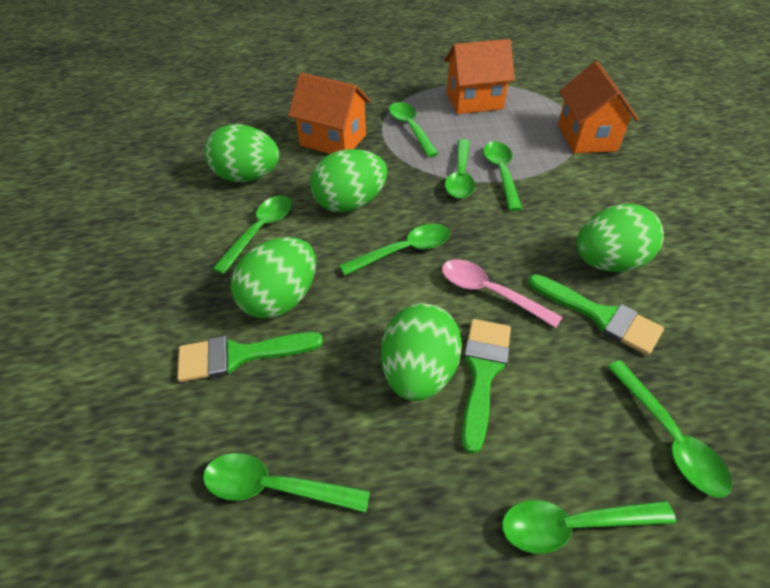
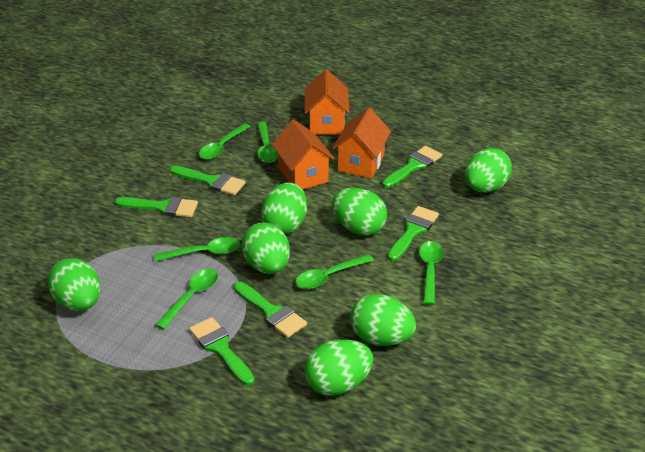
green brush: [177,332,323,382] [461,319,511,454] [528,274,664,356] = 3 -> [115,197,198,217] [170,166,246,195] [189,317,255,386] [234,281,307,338] [382,146,442,188] [388,206,439,261] = 6
green egg: [205,124,279,182] [231,237,316,319] [310,149,387,212] [381,303,462,401] [576,204,664,272] = 5 -> [47,258,101,311] [241,222,290,274] [261,183,307,234] [304,339,374,396] [332,188,387,236] [350,294,416,346] [465,148,512,193] = 7
green spoon: [203,453,370,513] [212,195,292,274] [339,224,450,275] [389,102,439,157] [445,139,475,199] [483,142,522,211] [502,500,676,554] [607,360,732,498] = 8 -> [154,237,240,262] [156,269,218,330] [199,123,251,160] [257,122,278,163] [296,254,374,289] [419,241,444,305] = 6
pink spoon: [442,259,562,328] = 1 -> none = 0

